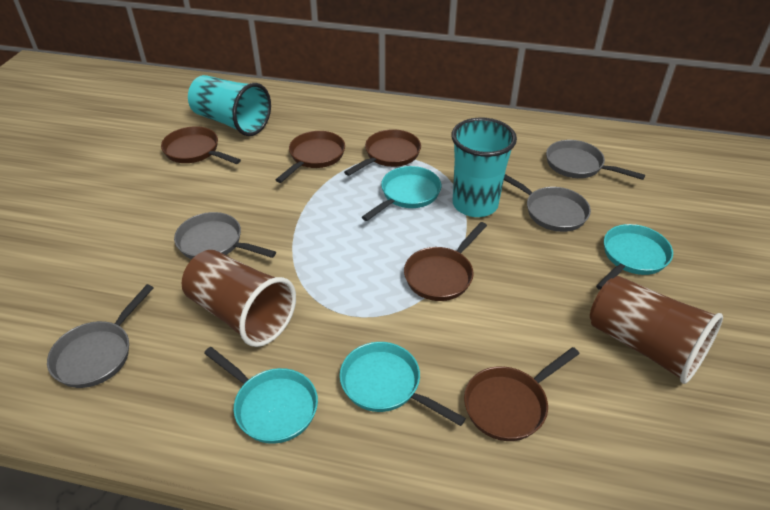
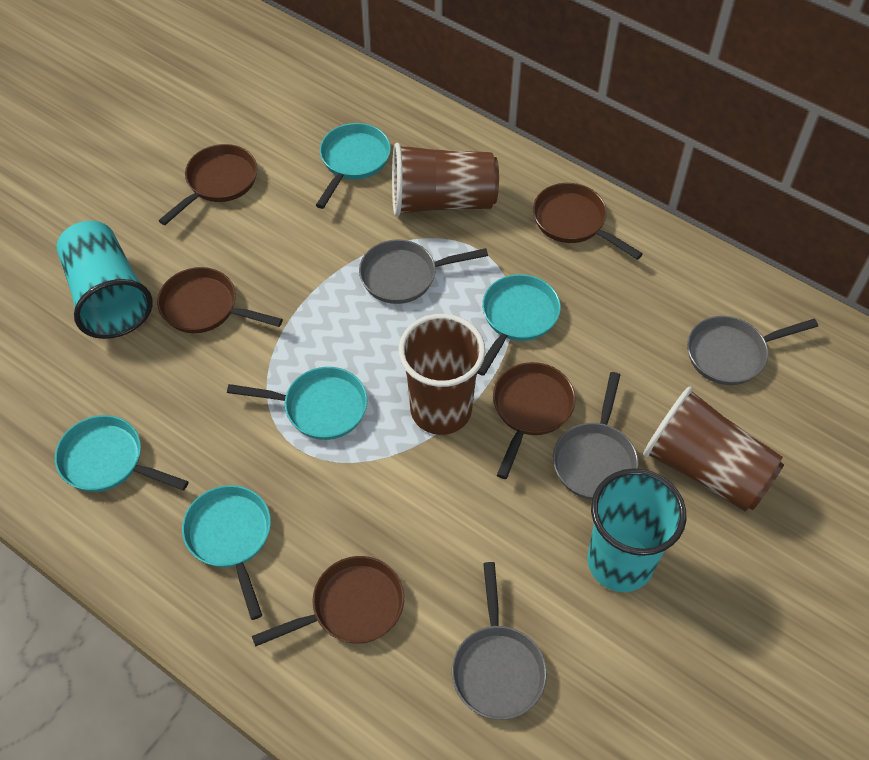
brown cup: [182,250,296,347] [590,276,723,384] = 2 -> [392,143,499,216] [398,314,485,435] [643,387,784,512] = 3
turquoise pan: [204,347,318,444] [340,342,466,426] [362,166,441,221] [596,224,673,290] = 4 -> [55,415,189,492] [182,485,271,620] [227,367,368,440] [316,123,391,209] [477,274,561,376] = 5

